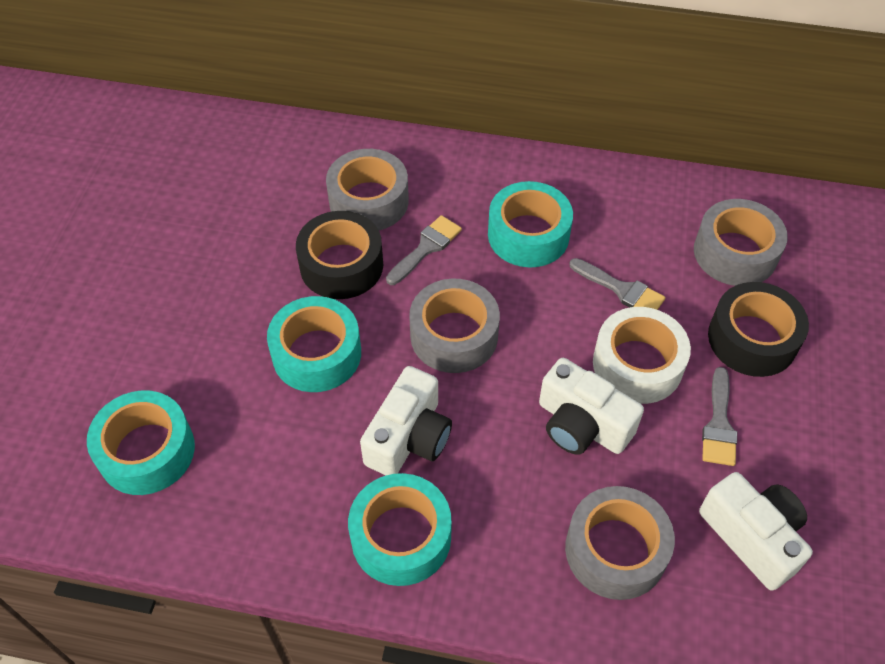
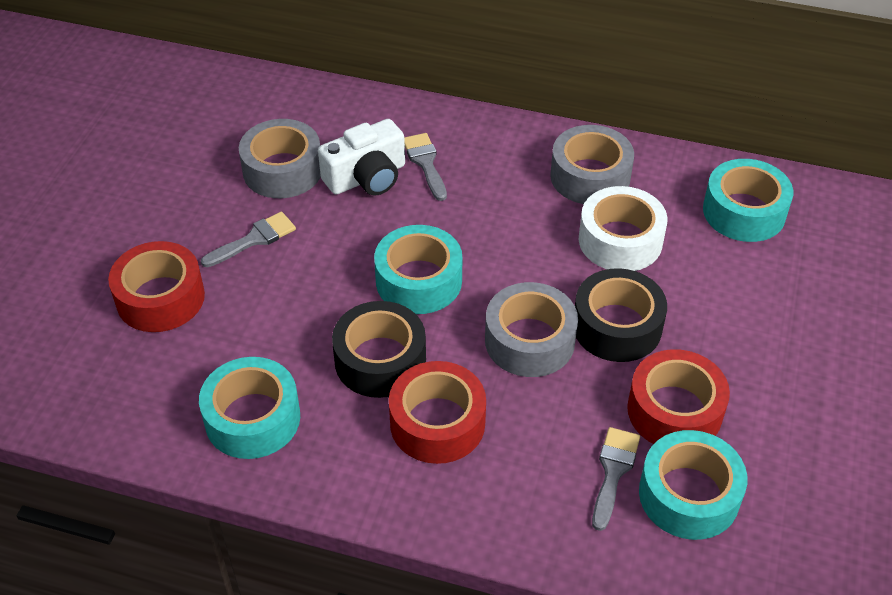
grey tape: [326,149,409,230] [409,279,500,373] [565,486,675,600] [694,199,788,286] = 4 -> [239,119,321,198] [485,282,578,377] [550,125,634,204] = 3
red tape: none = 0 -> [108,241,205,332] [389,361,486,464] [627,349,730,444] = 3
white camera: [360,366,452,475] [539,358,644,455] [699,472,813,591] = 3 -> [318,119,405,196] = 1

